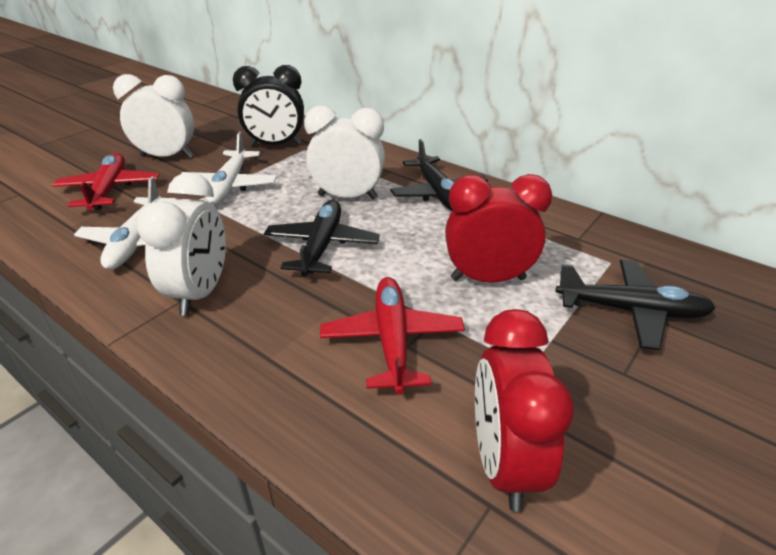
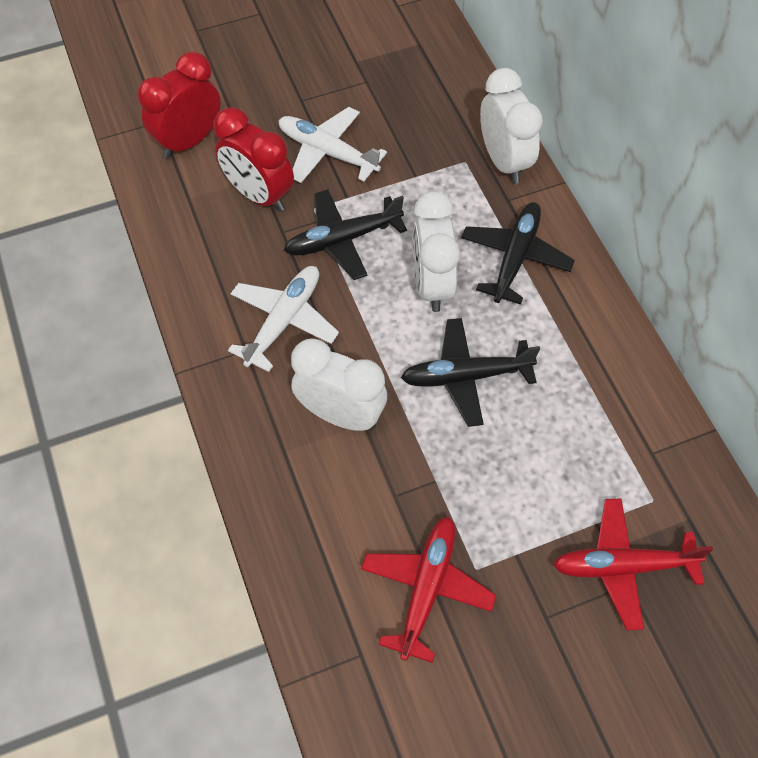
black clock: [233,65,304,147] = 1 -> none = 0

